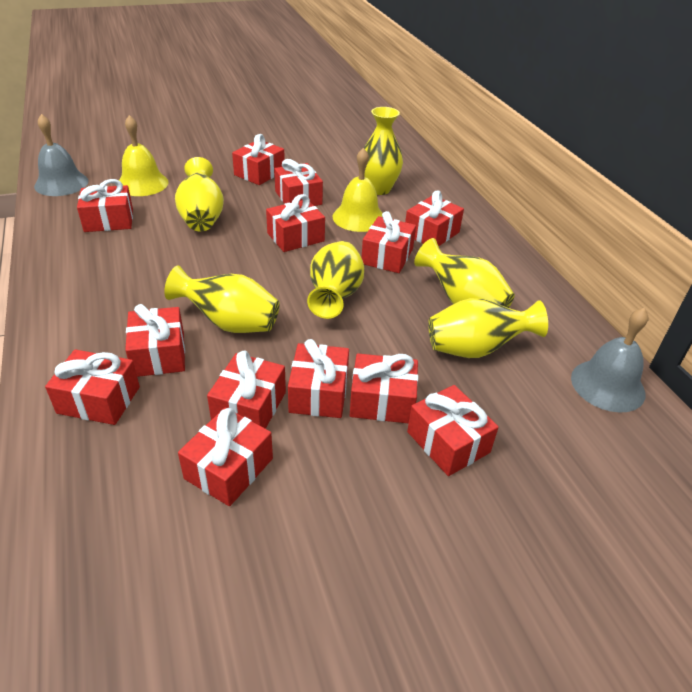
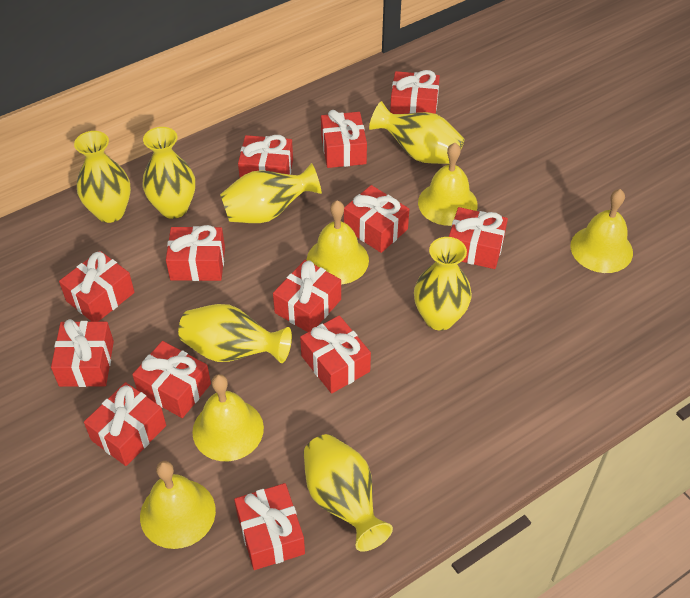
grey bell: [34,114,89,196] [571,308,649,413] = 2 -> none = 0
yellow bell: [119,115,169,196] [333,148,383,232] = 2 -> [140,461,216,549] [192,374,264,461] [307,200,369,284] [418,143,478,226] [570,189,633,273] = 5
yellow vase: [164,265,280,333] [175,157,224,232] [307,241,364,319] [364,107,403,195] [414,238,515,308] [428,298,548,358] = 6 -> [74,131,131,223] [143,127,195,219] [178,304,292,363] [220,163,322,223] [304,434,393,552] [369,101,465,164] [414,237,472,331] = 7

